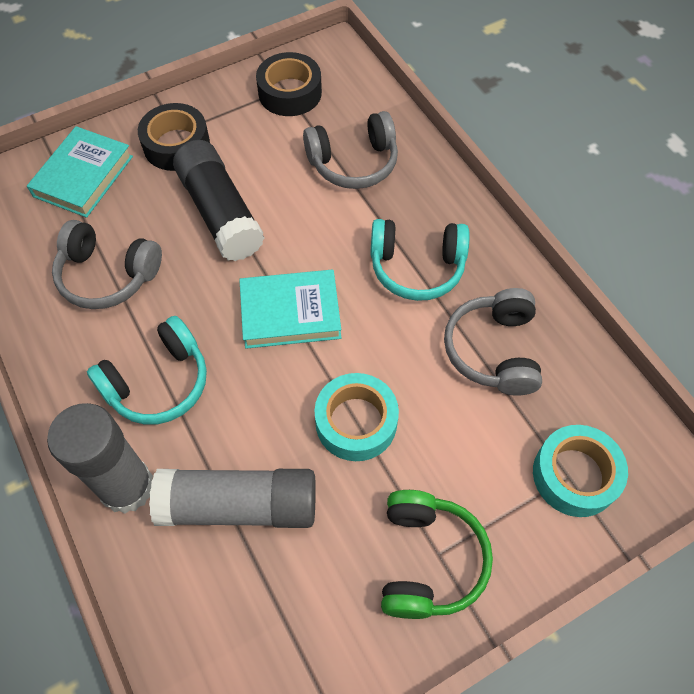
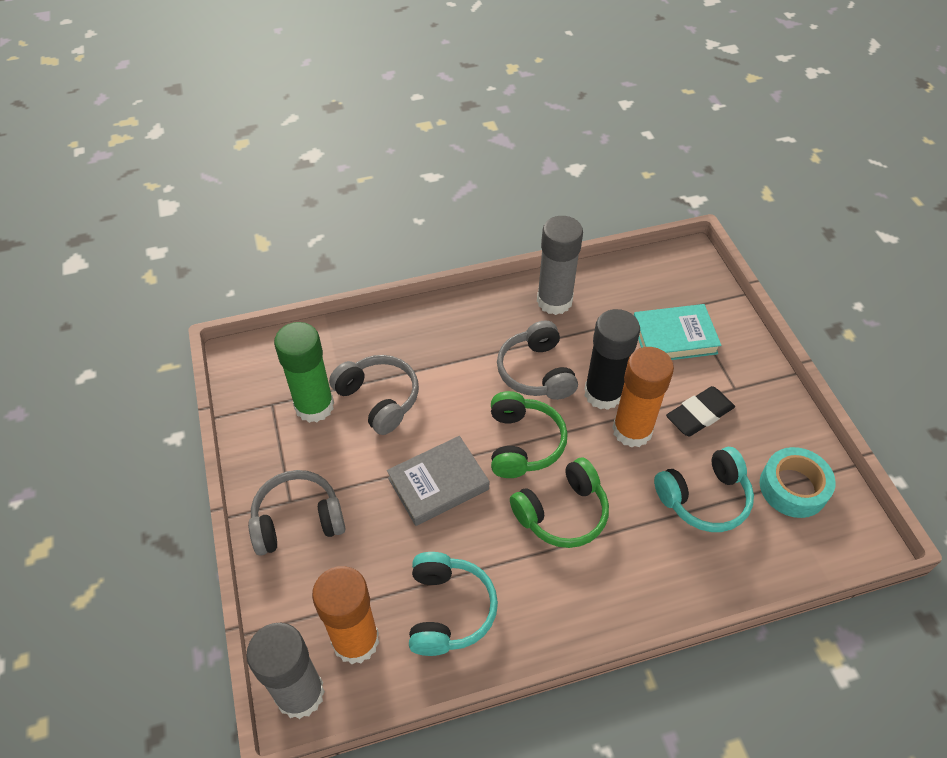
black eraser: none = 0 -> [666,386,735,436] = 1
black tape: [138,103,210,171] [256,52,322,116] = 2 -> none = 0
green glue stick: none = 0 -> [274,322,334,423] = 1
green headphones: [381,490,493,619] = 1 -> [491,391,568,478] [510,458,609,548] = 2
grey book: none = 0 -> [387,436,489,526] = 1
orange glue stick: none = 0 -> [312,566,379,664] [612,347,674,448] = 2
turquoise book: [27,126,133,218] [239,270,341,349] = 2 -> [634,304,722,360] = 1
turquoise tape: [314,373,399,461] [533,425,628,517] = 2 -> [760,447,836,518] = 1

